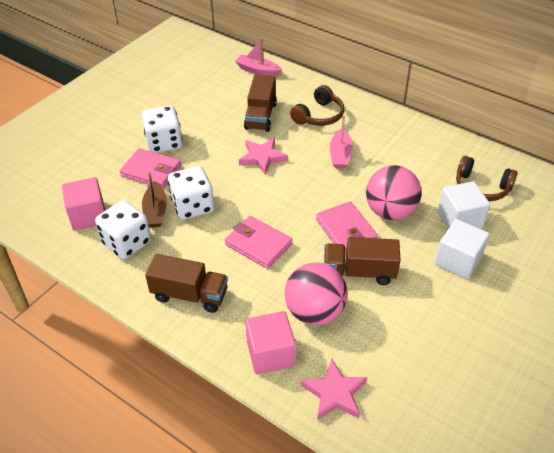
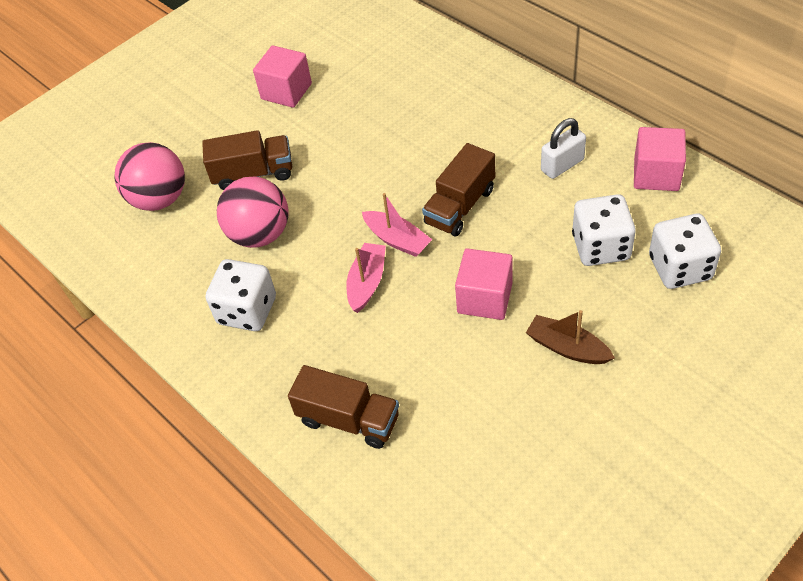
brown headphones: [290,85,344,126] [456,156,518,201] = 2 -> none = 0
pink cube: [62,177,105,231] [245,311,296,374] = 2 -> [253,46,312,108] [455,248,513,320] [634,127,686,191] = 3
pink star: [239,138,288,175] [301,359,367,421] = 2 -> none = 0
pink wallet: [120,148,181,189] [225,216,293,269] [316,201,378,253] = 3 -> none = 0
white cube: [435,219,489,279] [438,181,490,229] = 2 -> none = 0
white padlock: none = 0 -> [541,118,586,179] = 1

